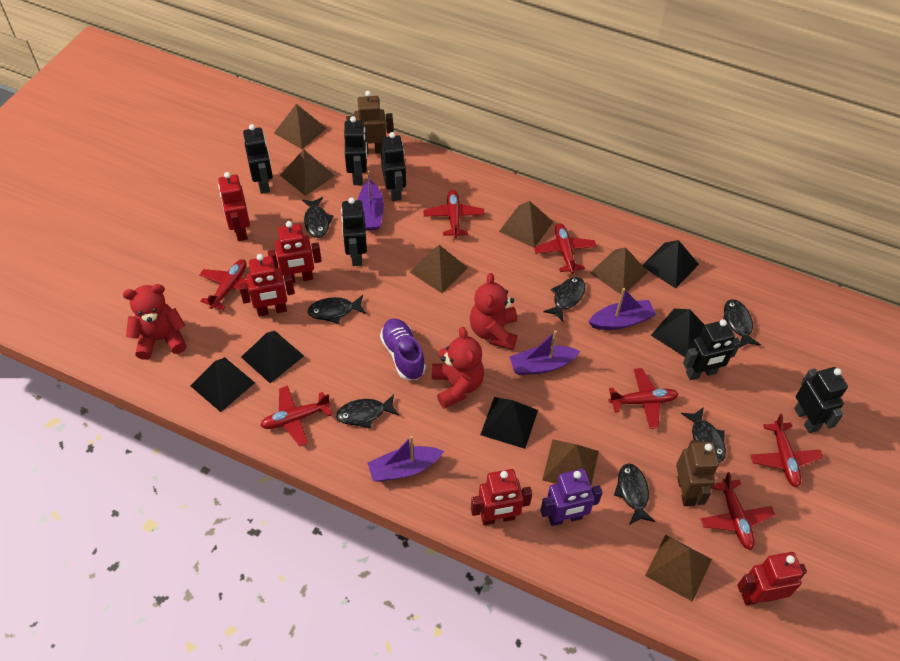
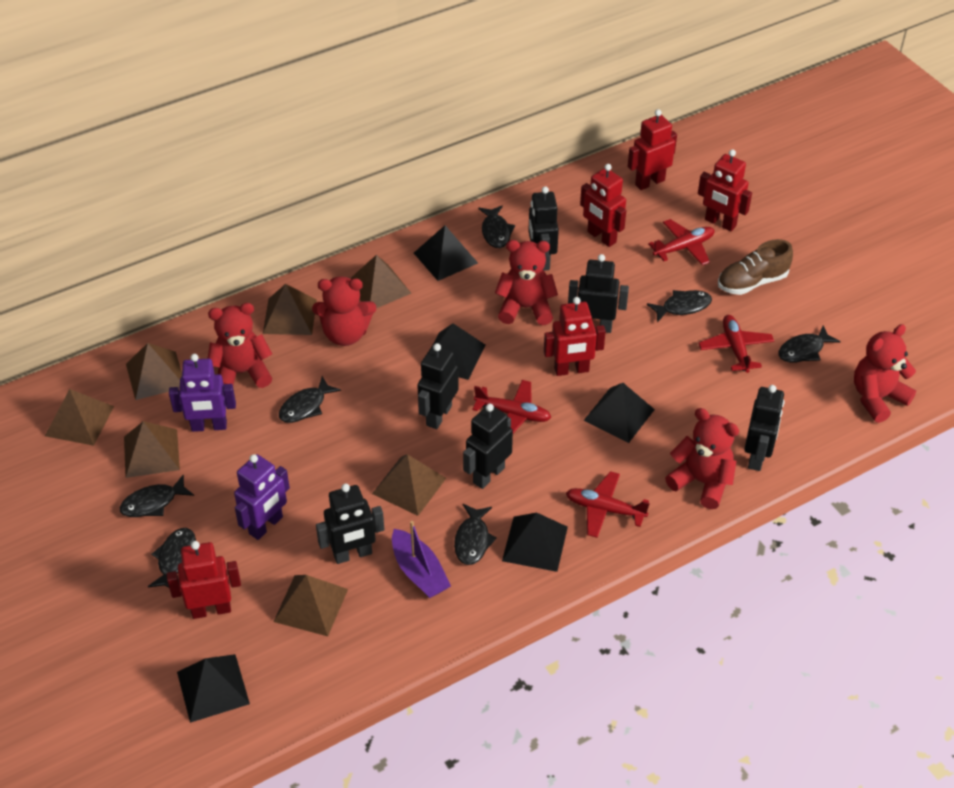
brown robot: [346,91,393,154] [676,440,719,506] = 2 -> none = 0
brown shoe: none = 0 -> [718,239,793,295] = 1
purple boat: [358,171,384,230] [367,436,444,482] [509,330,580,375] [588,288,656,330] = 4 -> [392,521,451,598] = 1
purple robot: [540,469,603,526] = 1 -> [169,354,236,432] [234,454,290,540] = 2
purple shoe: [380,318,426,380] = 1 -> none = 0
red plane: [199,259,250,310] [260,386,332,446] [423,190,485,238] [534,223,596,274] [609,368,678,429] [701,472,775,550] [750,414,823,487] = 7 -> [472,380,551,433] [566,471,650,538] [648,219,714,265] [698,315,774,373] = 4
red teddy bear: [123,284,186,360] [432,327,484,409] [470,273,517,350] = 3 -> [208,303,272,388] [312,276,376,346] [495,240,558,325] [665,408,739,509] [854,324,916,423] = 5

